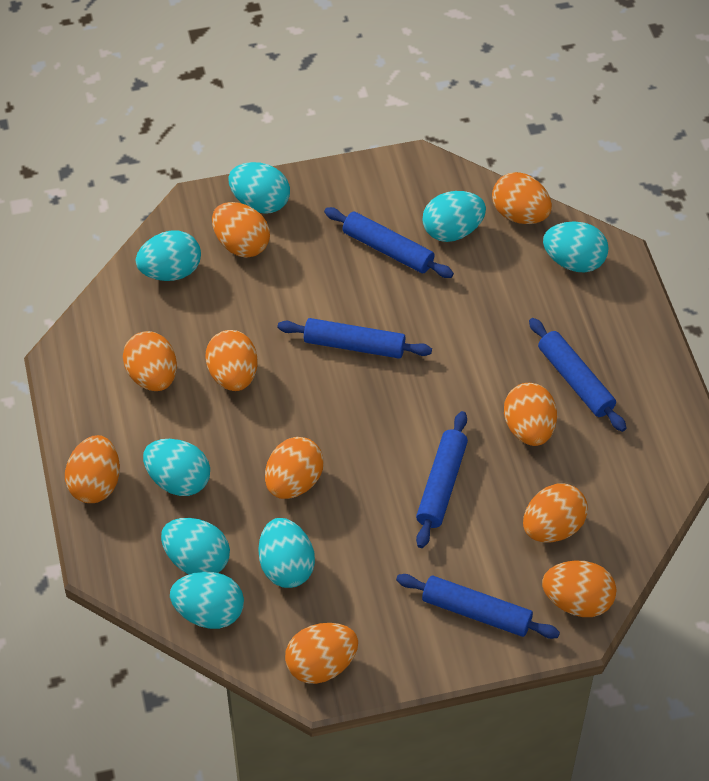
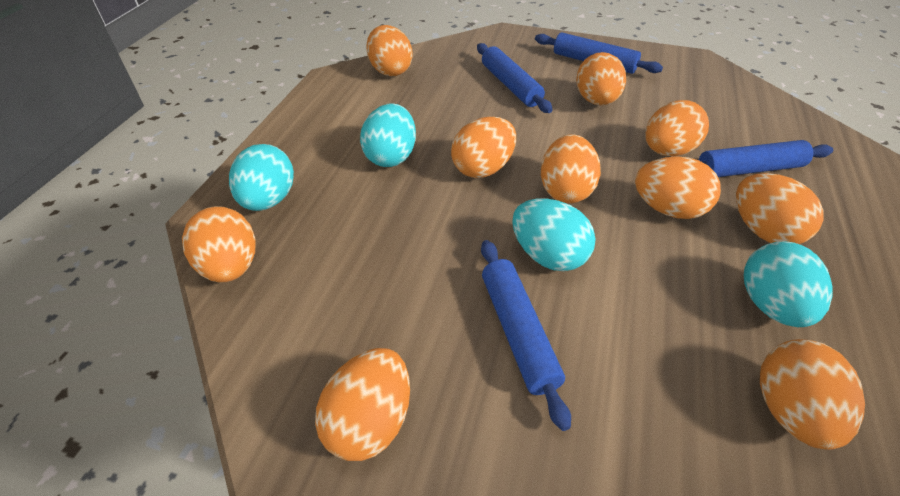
blue rolling pin: [278,318,432,358] [324,207,454,278] [396,574,560,639] [416,411,468,548] [529,318,626,432] = 5 -> [477,43,553,113] [481,240,571,431] [535,32,663,74] [699,140,833,177] = 4
turquoise egg: [136,231,201,281] [143,439,210,496] [161,518,230,574] [170,572,244,629] [228,162,290,214] [258,518,315,588] [422,191,486,242] [543,221,609,272] = 8 -> [229,144,294,211] [360,103,416,167] [512,198,596,271] [744,241,833,327] = 4

